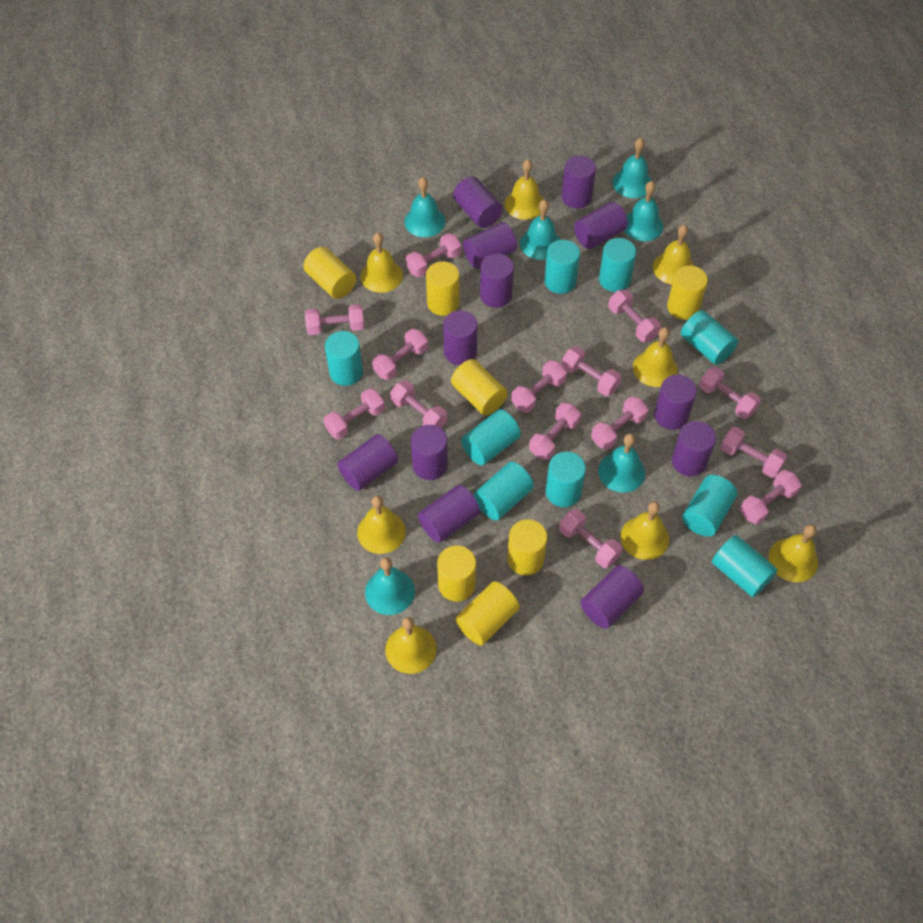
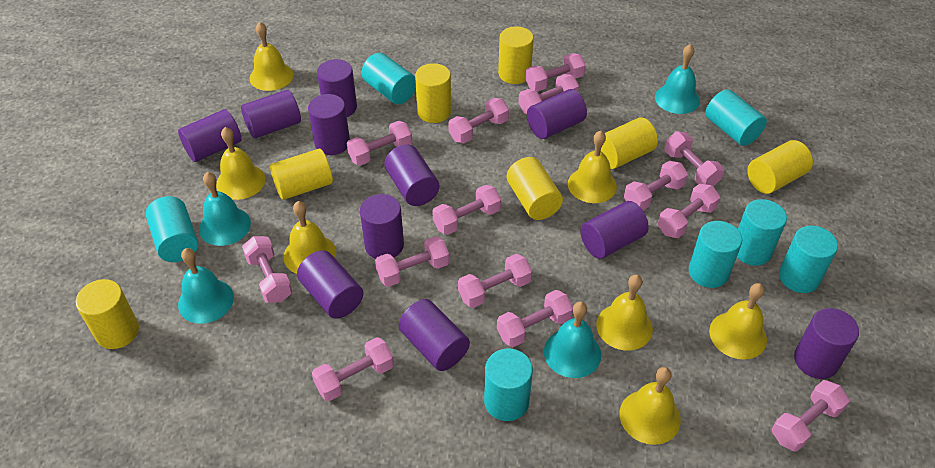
purple cylinder: [337,434,398,491] [411,425,448,480] [418,485,480,543] [443,310,478,365] [453,177,503,228] [463,222,517,269] [480,253,514,308] [561,155,596,209] [574,202,628,249] [580,565,644,629] [654,374,697,430] [672,421,716,477] = 12 -> [178,109,242,162] [241,90,301,138] [297,250,363,319] [308,94,350,155] [317,59,357,117] [360,194,404,259] [384,144,439,206] [398,299,470,371] [527,89,587,139] [580,201,649,259] [794,308,859,379] = 11
turquoise bell: [365,557,415,615] [404,177,445,237] [520,200,560,260] [598,434,645,493] [613,138,652,198] [624,181,663,241] = 6 -> [178,248,234,324] [199,172,251,246] [544,301,601,378] [655,44,700,114] = 4
turquoise cylinder: [325,331,363,386] [461,409,521,466] [473,462,534,521] [544,240,580,294] [546,452,586,507] [599,238,636,292] [681,310,738,365] [682,475,737,537] [712,535,777,597] = 9 -> [146,196,198,262] [361,53,416,104] [484,349,533,421] [689,221,742,288] [705,89,767,146] [737,199,787,266] [779,226,838,293] = 7
yellow bell: [357,495,406,554] [360,233,403,293] [385,617,437,674] [505,159,544,220] [620,501,669,560] [633,327,678,387] [653,225,694,284] [769,524,818,582] = 8 -> [216,127,265,200] [250,22,293,91] [283,201,336,274] [568,131,617,203] [596,274,653,351] [620,367,681,445] [709,283,767,359] = 7

